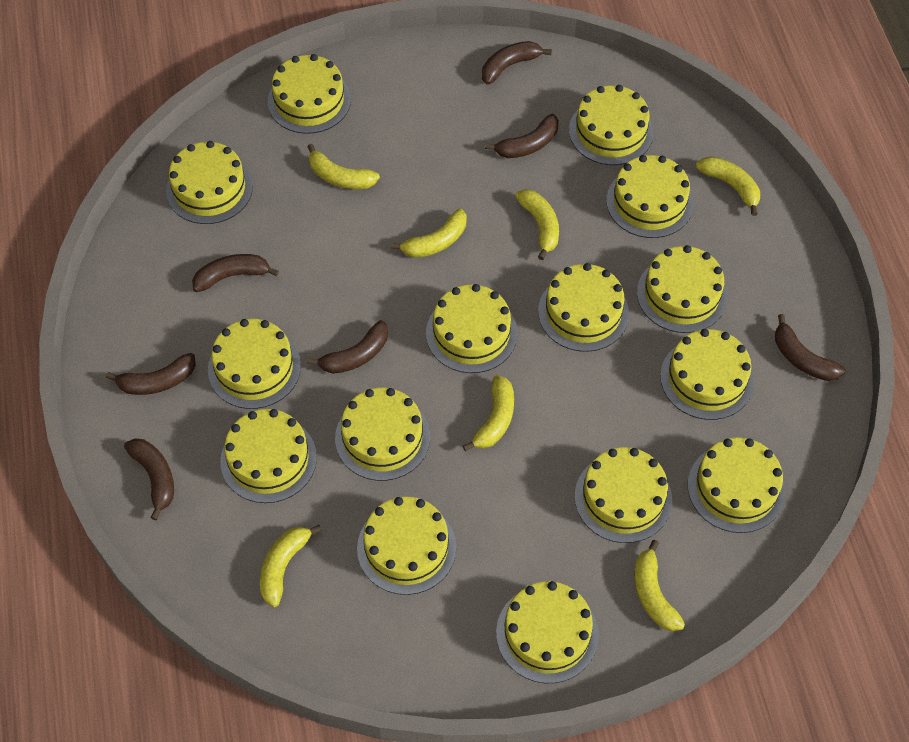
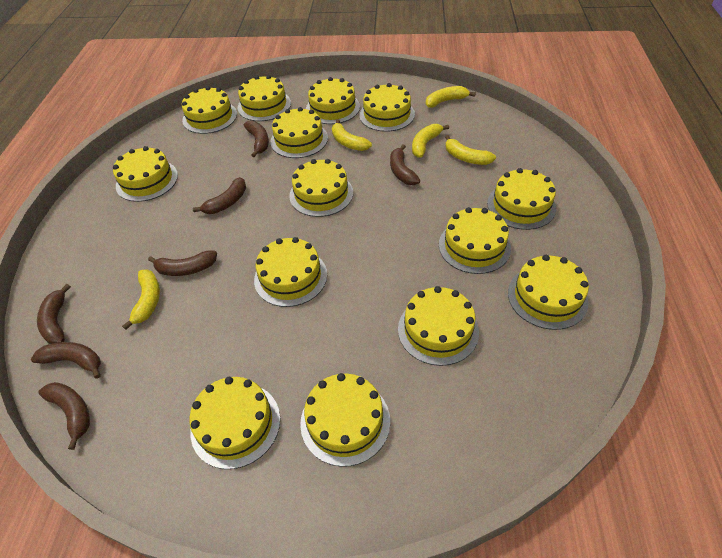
yellow banana: [260,525,322,607] [307,144,380,189] [391,209,467,258] [463,375,514,451] [515,189,559,260] [634,540,685,631] [696,156,760,216] = 7 -> [122,269,160,330] [332,119,372,151] [412,124,449,158] [426,86,476,108] [445,135,496,165] = 5
yellow cake: [166,141,253,224] [208,319,301,409] [220,409,317,503] [268,54,351,134] [335,388,430,481] [357,496,456,595] [426,284,518,373] [496,581,599,683] [538,263,629,352] [569,85,654,165] [575,447,672,543] [606,155,694,238] [637,245,727,333] [660,329,754,420] [688,437,785,533] = 15 -> [113,146,178,202] [182,86,237,134] [190,377,280,469] [238,75,291,121] [254,237,327,307] [270,107,328,158] [289,159,353,217] [300,373,390,467] [306,77,360,124] [359,83,415,132] [398,286,479,366] [439,207,511,274] [487,168,556,230] [508,255,589,330] = 14

